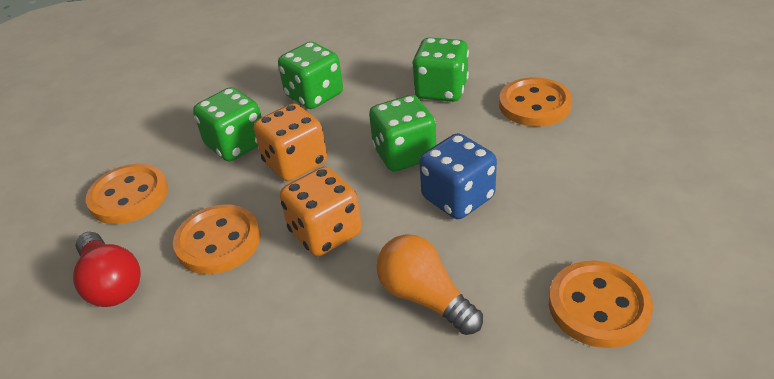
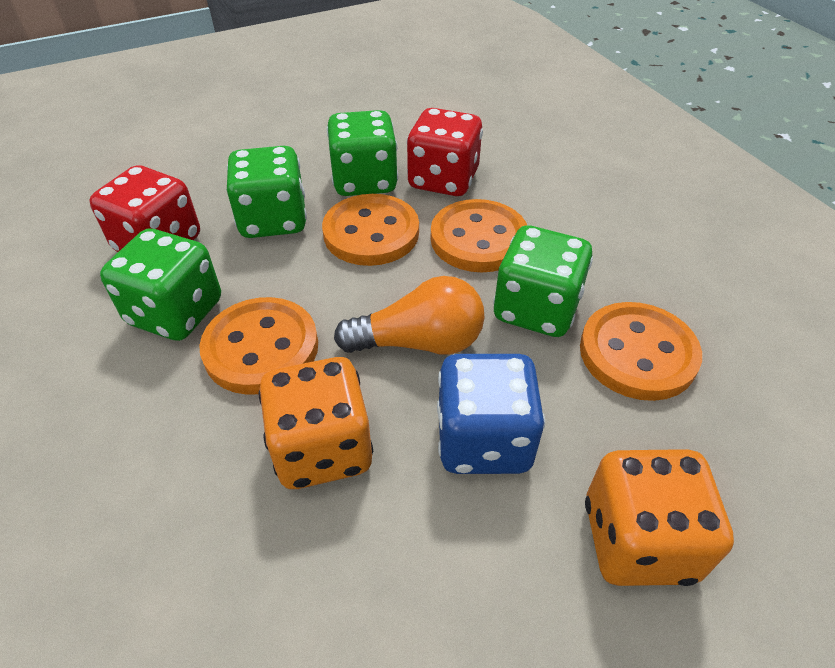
red dice: none = 0 -> [89,165,200,252] [407,108,483,196] = 2
red light bulb: [73,232,141,307] = 1 -> none = 0

